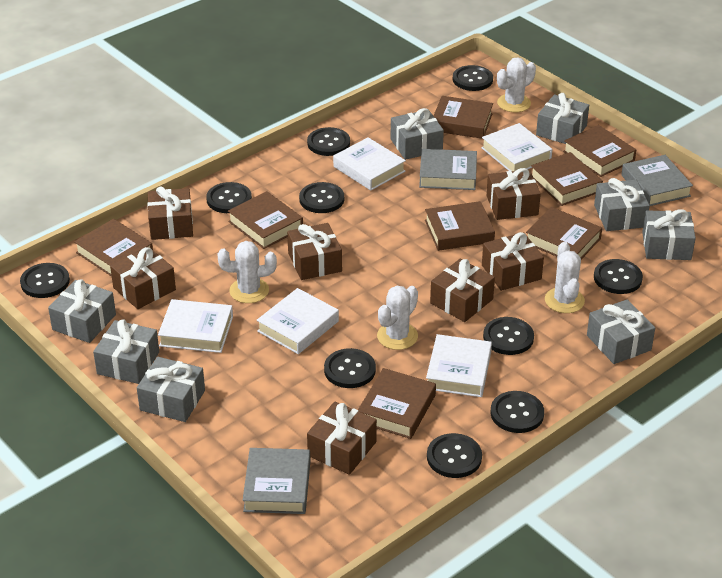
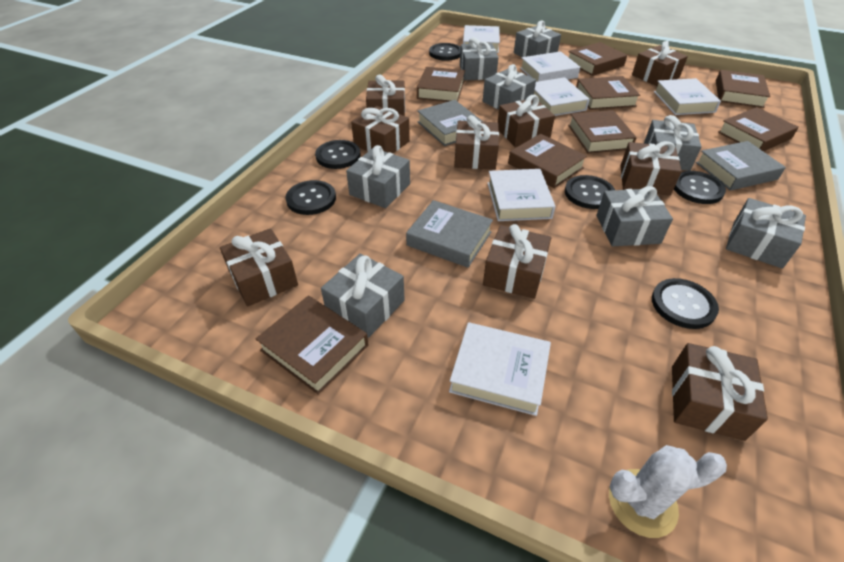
black button: [20,263,70,298] [206,182,252,213] [299,182,344,213] [307,127,350,156] [324,348,376,388] [427,433,482,478] [453,65,493,91] [483,317,534,355] [491,391,544,433] [594,259,643,294] = 10 -> [285,180,336,215] [315,140,361,169] [429,43,461,61] [565,175,615,209] [652,278,719,329] [674,171,726,204] = 6
brown gift: [110,247,176,309] [147,186,193,240] [287,223,342,280] [307,401,377,475] [430,259,495,322] [482,232,544,291] [487,168,541,220] = 7 -> [220,228,298,306] [351,106,410,153] [366,74,405,116] [454,115,499,170] [483,224,551,299] [498,95,555,147] [620,141,682,196] [632,41,688,86] [672,343,768,441] = 9
white book: [158,299,233,353] [257,288,339,354] [333,137,406,191] [426,334,492,397] [481,123,552,171] = 5 -> [449,322,551,416] [463,25,500,53] [488,169,556,221] [520,51,580,82] [534,77,590,116] [654,78,721,115] = 6
white cactus: [217,241,277,303] [377,286,418,350] [497,57,536,112] [545,242,585,313] = 4 -> [609,445,727,538] = 1

